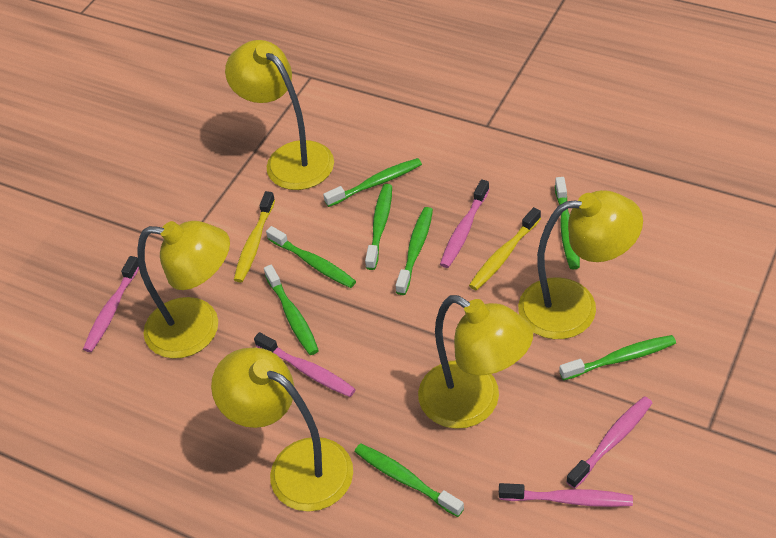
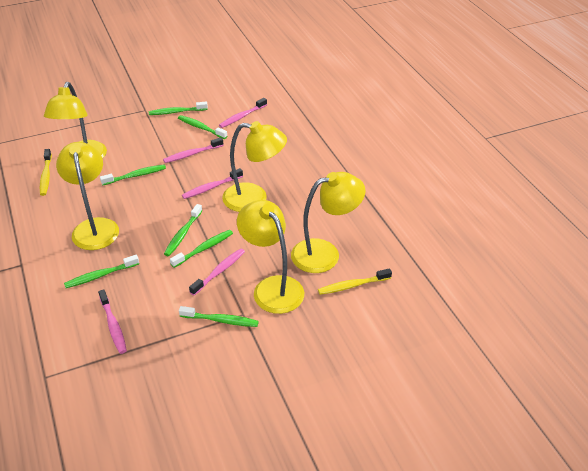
green toothbrush: [264,265,319,355] [266,226,356,288] [323,158,422,207] [355,443,464,517] [365,184,392,270] [396,207,433,295] [555,177,580,269] [559,335,676,380] = 8 -> [64,255,139,288] [100,164,166,185] [149,101,208,115] [164,204,202,256] [170,230,233,268] [178,115,227,139] [179,306,259,327] = 7

